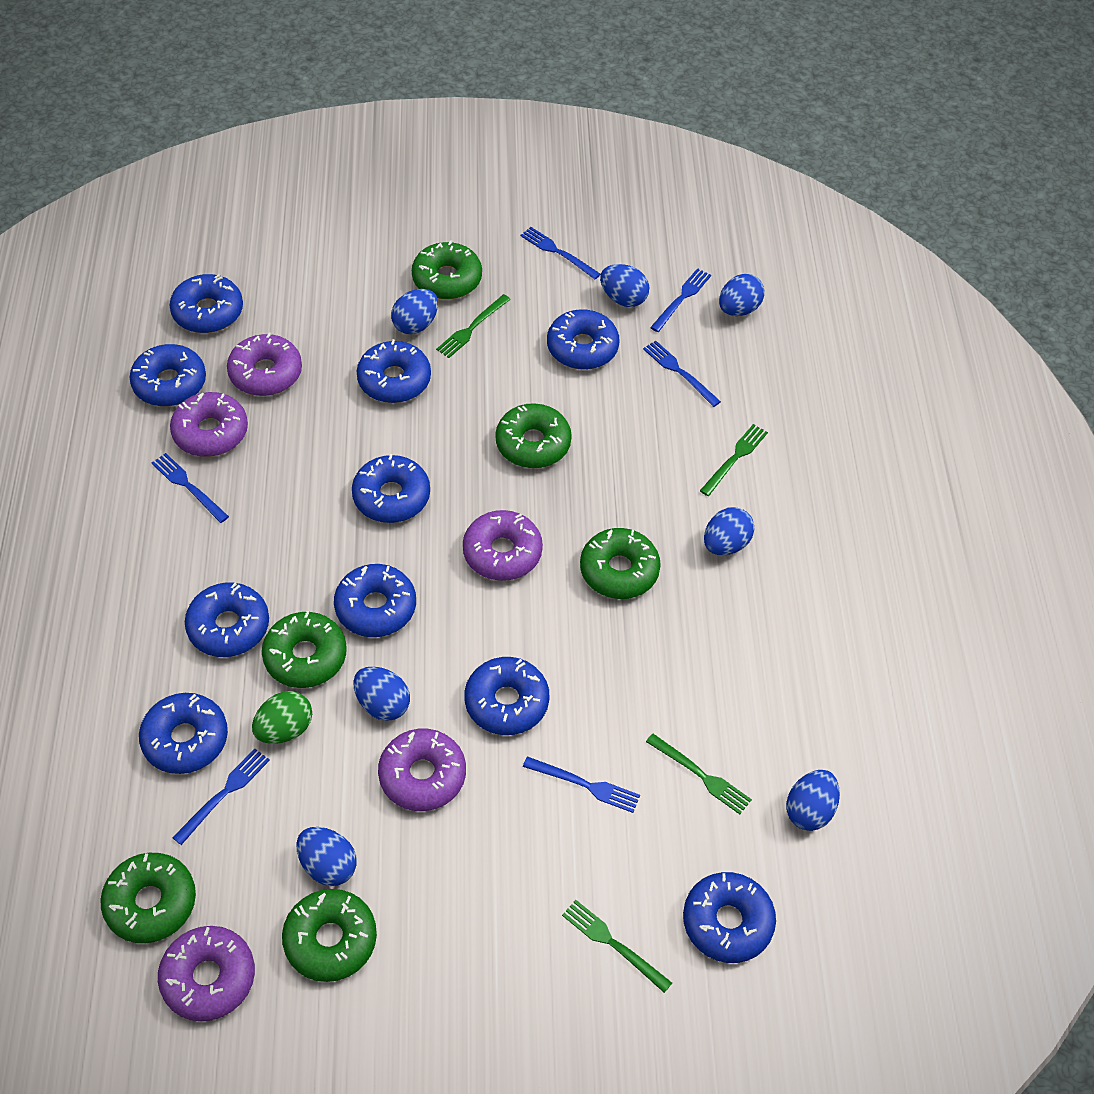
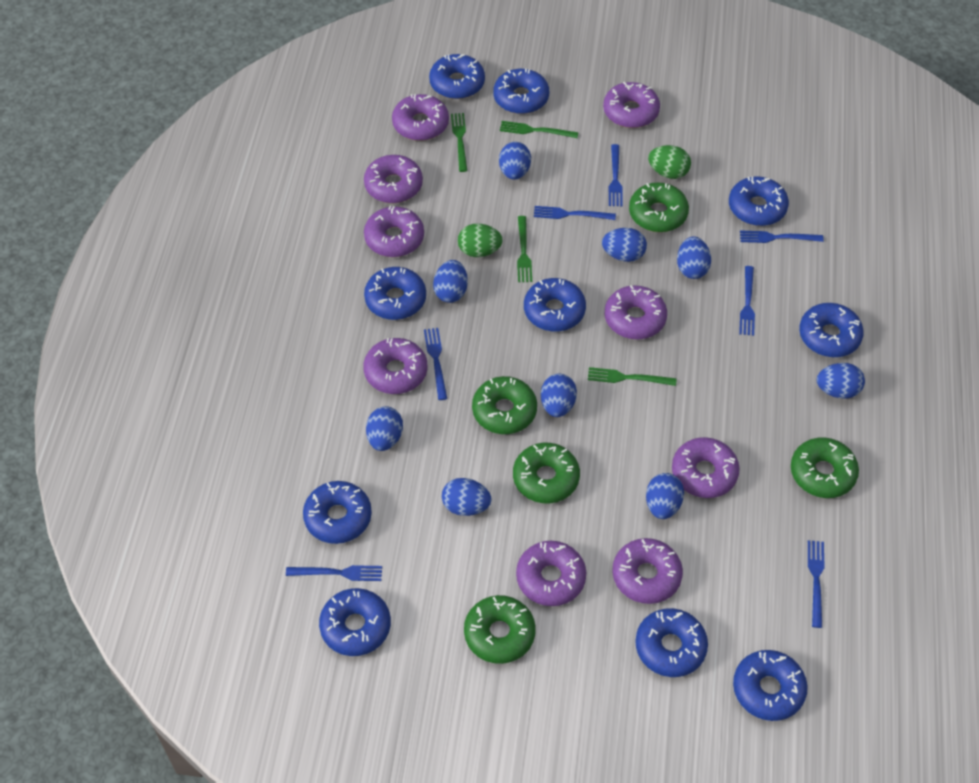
blue egg: [296,827,357,886] [353,666,410,721] [391,289,438,334] [600,264,649,307] [704,507,754,555] [719,274,765,316] [786,770,840,831] = 7 -> [366,406,403,451] [433,260,468,303] [442,478,491,516] [499,142,531,180] [541,374,577,417] [602,228,647,262] [646,473,684,519] [677,237,711,279] [817,363,865,399] = 9
blue fork: [151,453,229,523] [172,749,270,845] [520,227,601,279] [523,756,640,813] [643,340,721,407] [650,268,711,332] = 6 -> [286,565,382,581] [424,328,447,400] [534,206,616,220] [609,144,623,206] [739,266,755,336] [740,230,824,243] [808,540,825,628] = 7
green donut: [100,853,196,943] [262,611,347,688] [282,889,377,982] [412,240,482,299] [495,403,572,468] [580,528,661,599] = 6 -> [464,595,536,664] [472,376,537,434] [513,443,580,503] [629,182,689,232] [791,438,859,498] = 5
green egg: [252,691,312,744] = 1 -> [458,224,503,257] [648,145,691,179] = 2
purple donut: [158,926,255,1021] [170,392,248,457] [227,333,302,396] [378,729,466,811] [463,510,543,581] = 5 -> [363,338,428,394] [364,155,423,203] [364,206,424,257] [392,94,449,141] [516,541,586,606] [603,82,660,128] [605,285,667,339] [612,538,683,604] [672,437,740,498] = 9

